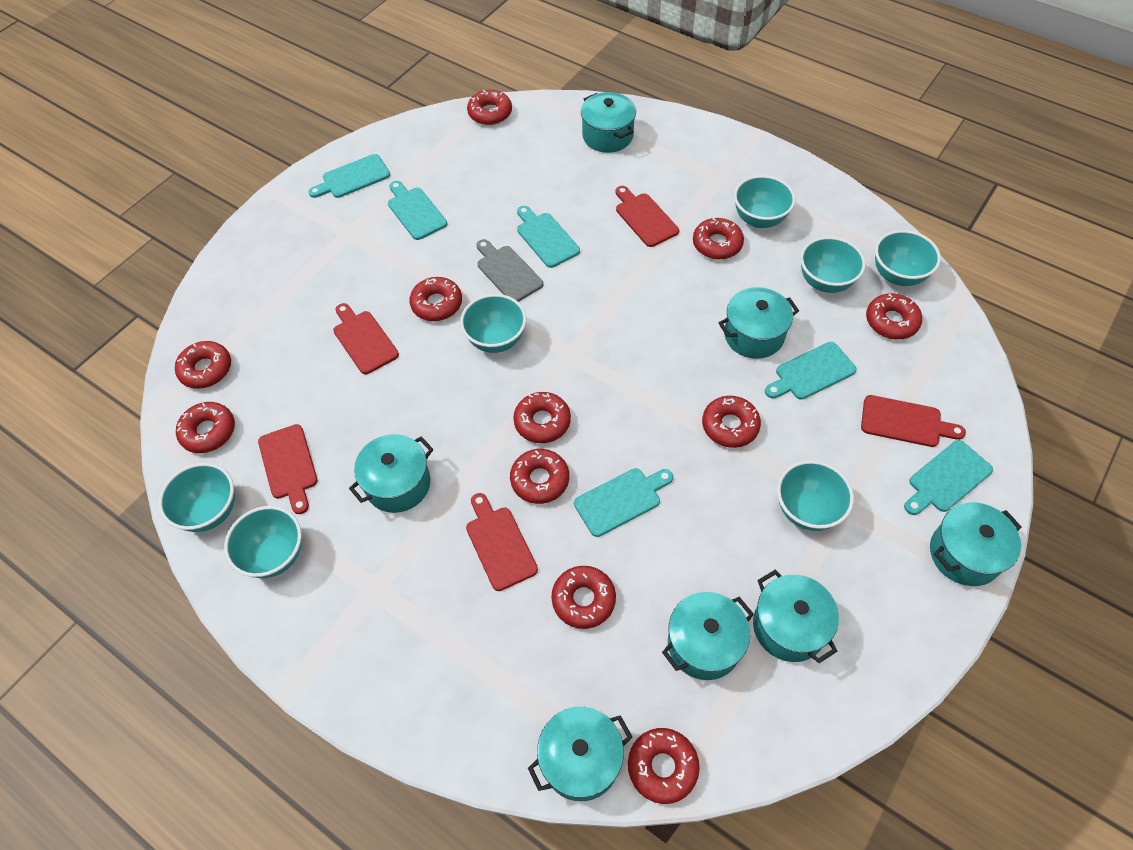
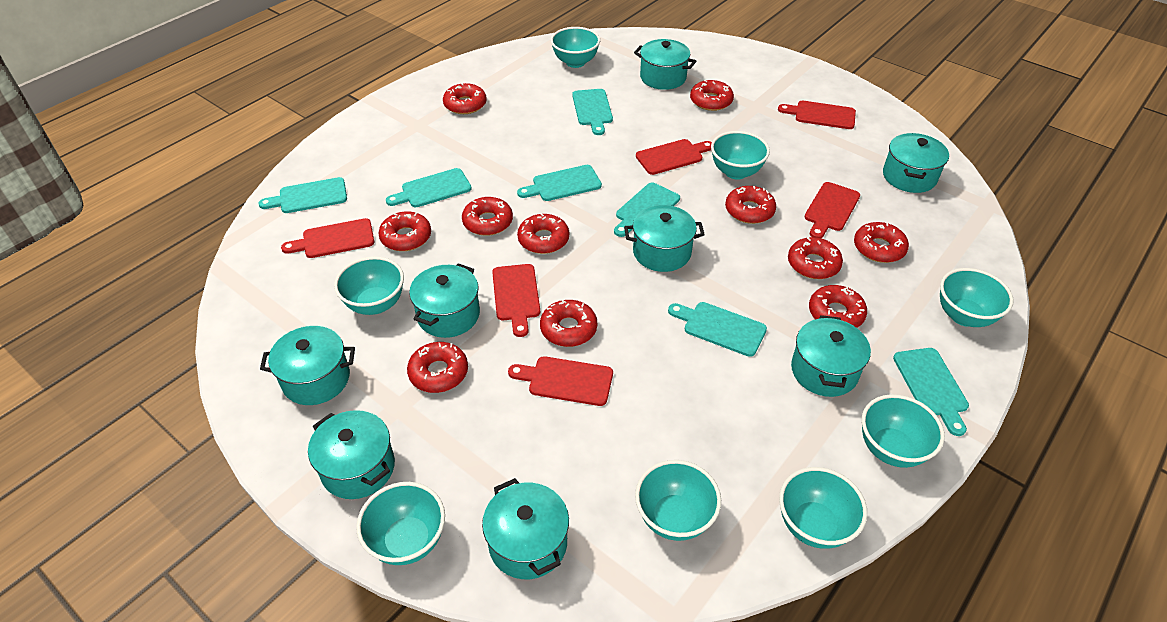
grey cutting board: [476,239,543,302] = 1 -> none = 0
red cutting board: [258,424,318,514] [333,303,399,374] [466,493,538,591] [616,186,679,247] [861,395,966,447] = 5 -> [281,218,374,258] [492,264,540,337] [508,356,613,406] [636,139,712,175] [778,101,856,129] [805,182,860,238] = 6
turquoise bowl: [158,463,235,532] [224,506,302,578] [460,294,526,353] [734,175,796,228] [777,460,854,531] [800,236,866,293] [875,230,941,286] = 7 -> [334,256,404,315] [356,482,445,565] [551,27,600,68] [635,460,721,541] [711,131,770,180] [779,467,867,549] [862,394,945,468] [940,268,1014,327] = 8
turquoise cutting board: [308,154,390,198] [388,181,447,240] [517,206,580,268] [574,468,673,537] [765,342,857,400] [904,440,993,515] = 6 -> [258,177,347,213] [386,168,472,207] [517,165,602,201] [572,89,613,135] [614,183,680,237] [668,302,767,357] [893,348,969,436] = 7
turquoise pot: [349,434,433,513] [528,707,632,801] [581,92,636,153] [662,592,754,680] [718,287,799,359] [753,570,839,663] [930,502,1021,586] = 7 -> [260,326,355,405] [308,410,395,499] [409,263,480,338] [482,478,569,579] [624,205,705,272] [634,39,696,90] [791,315,871,397] [883,133,949,193] = 8

